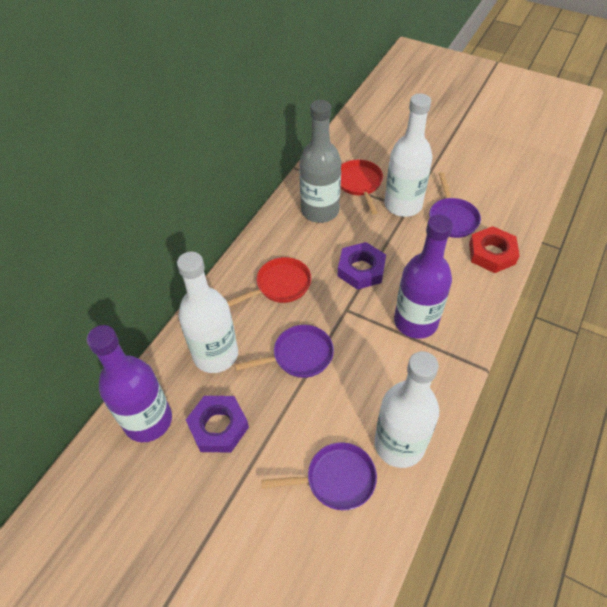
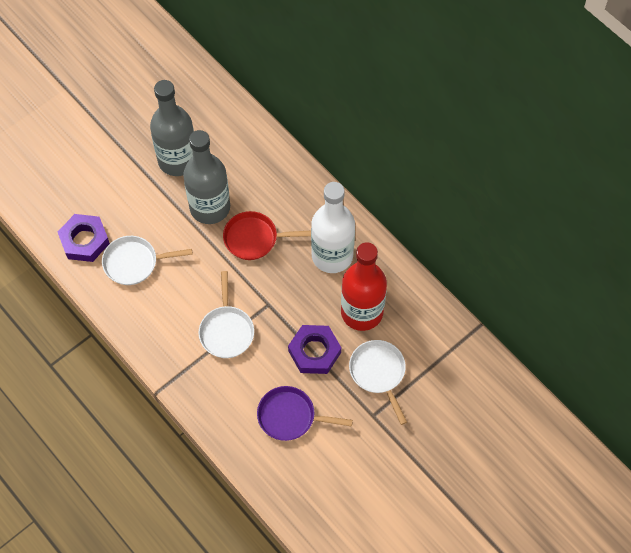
grey bottle: [299,100,341,223] = 1 -> [150,80,194,176] [183,130,230,224] = 2
purple bottle: [87,325,172,442] [394,215,453,339] = 2 -> none = 0
purple pan: [235,325,334,378] [261,442,377,510] [429,172,481,238] = 3 -> [257,386,353,441] = 1
red bottle: none = 0 -> [341,242,387,331] = 1
red nut: [469,226,520,273] = 1 -> none = 0
red pan: [227,257,311,307] [341,159,383,214] = 2 -> [223,211,311,260] = 1
white bottle: [177,252,238,373] [374,351,439,468] [384,93,432,217] = 3 -> [311,182,355,273] = 1
white pan: none = 0 -> [102,236,193,285] [198,271,254,358] [349,340,407,425] = 3

